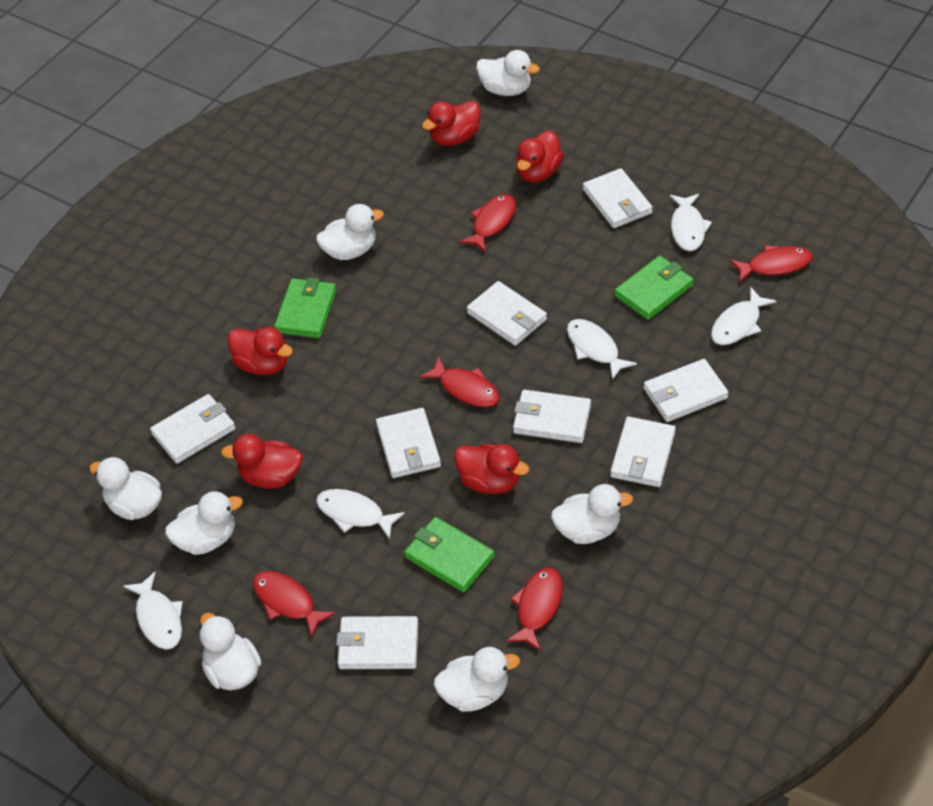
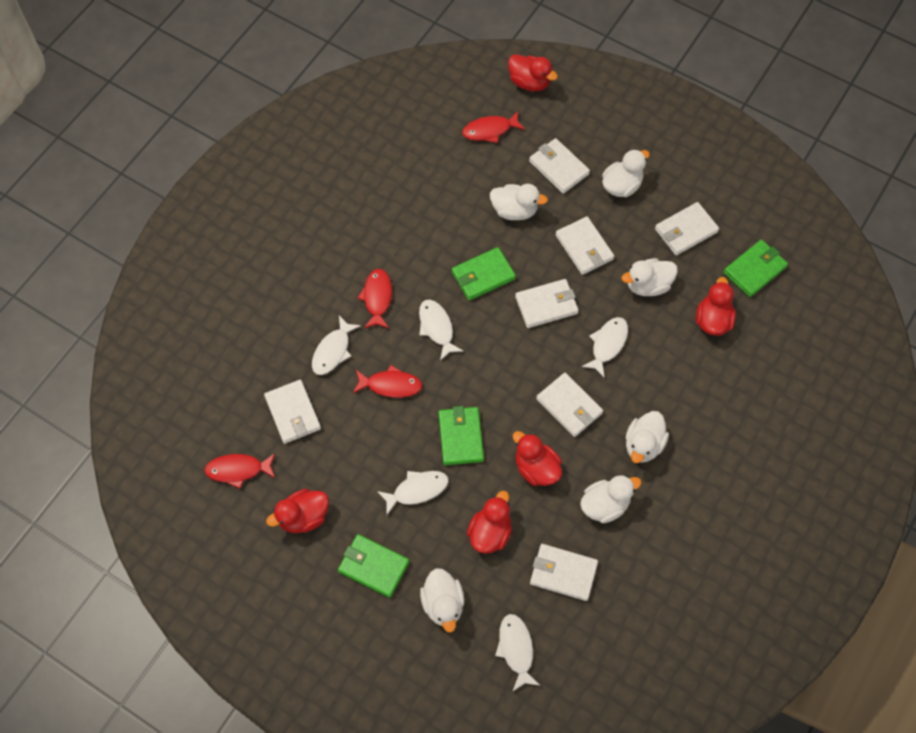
green wallet: [274,277,337,338] [404,517,495,593] [614,256,694,320] = 3 -> [338,534,409,598] [438,406,484,465] [452,247,516,301] [724,240,788,297] = 4
red fish: [253,571,336,637] [420,357,500,407] [459,194,516,252] [506,568,563,651] [730,245,813,282] = 5 -> [204,453,275,489] [353,365,422,398] [358,269,392,328] [462,111,525,143] = 4
white duck: [89,457,162,520] [165,491,243,555] [199,613,262,690] [316,204,384,260] [434,647,520,712] [476,50,540,96] [551,484,633,544] = 7 -> [420,568,464,633] [490,184,548,220] [580,475,641,524] [602,149,650,197] [622,258,678,296] [626,411,669,463] = 6
white wallet: [150,394,235,464] [336,616,418,669] [376,408,441,478] [467,281,547,346] [513,390,591,443] [583,168,653,228] [610,417,676,487] [644,359,729,422] = 8 -> [264,380,321,444] [515,279,579,328] [529,138,590,194] [530,544,598,601] [536,373,603,437] [556,217,614,275] [655,202,719,256] = 7

